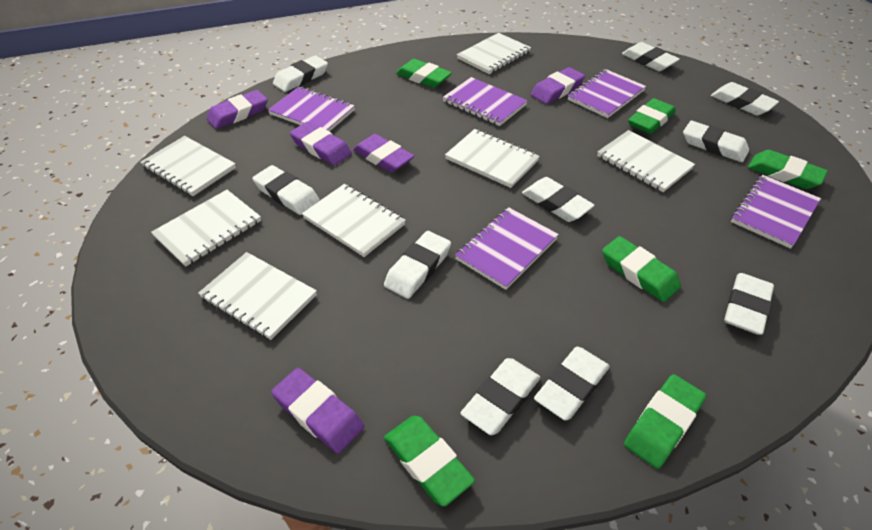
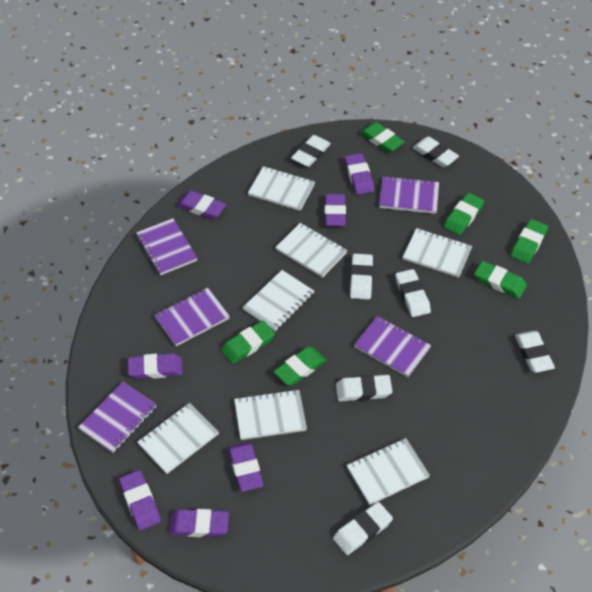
purple eraser: [206,90,268,129] [271,368,364,454] [290,122,352,166] [353,134,414,173] [531,67,585,104] = 5 -> [119,470,161,531] [128,353,183,379] [169,509,229,537] [177,191,226,219] [228,442,264,492] [325,194,346,226] [345,153,374,195] = 7
white eraser: [252,165,320,215] [273,56,328,92] [384,231,451,299] [461,358,540,435] [522,177,595,222] [534,347,610,421] [622,42,680,71] [683,121,749,162] [711,82,779,115] [724,273,774,335] = 10 -> [291,135,331,167] [333,502,393,555] [336,375,392,401] [350,254,373,300] [395,269,431,317] [412,136,459,167] [515,331,555,373] = 7

